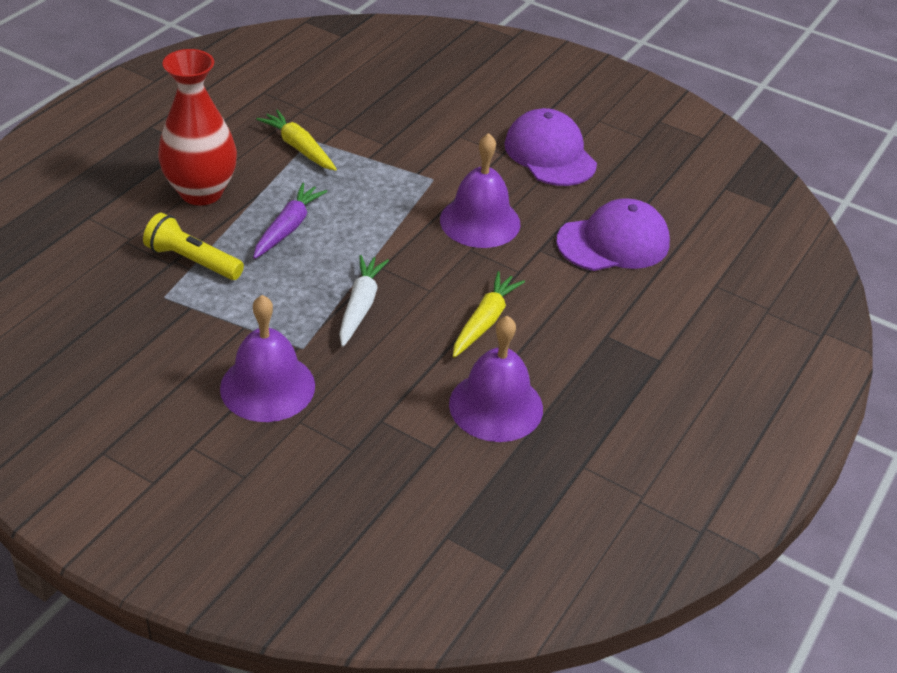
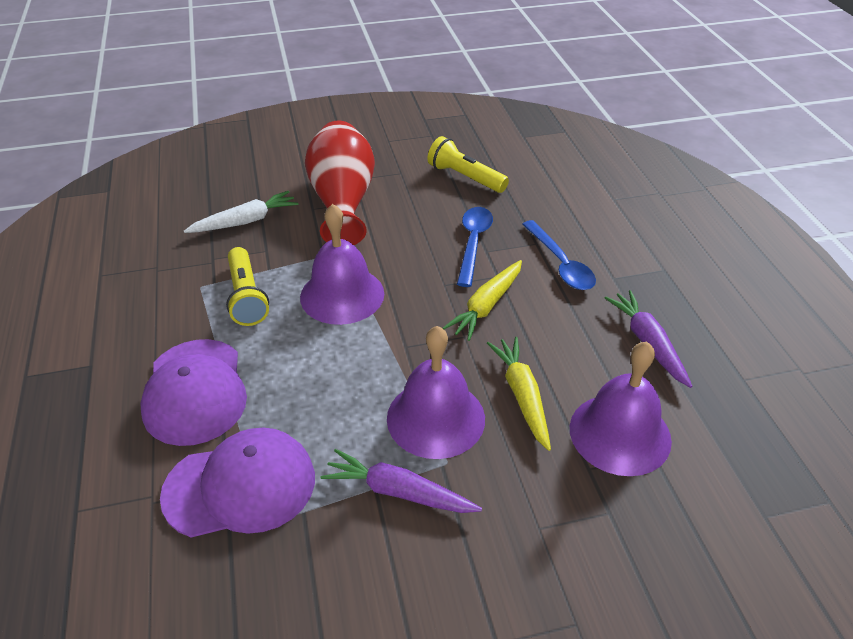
blue spoon: none = 0 -> [457,207,493,287] [522,220,596,290] = 2
purple carrot: [253,183,327,259] = 1 -> [321,449,482,513] [605,290,692,388] = 2
yellow flashlight: [143,213,244,280] = 1 -> [226,247,269,326] [427,136,509,193] = 2

